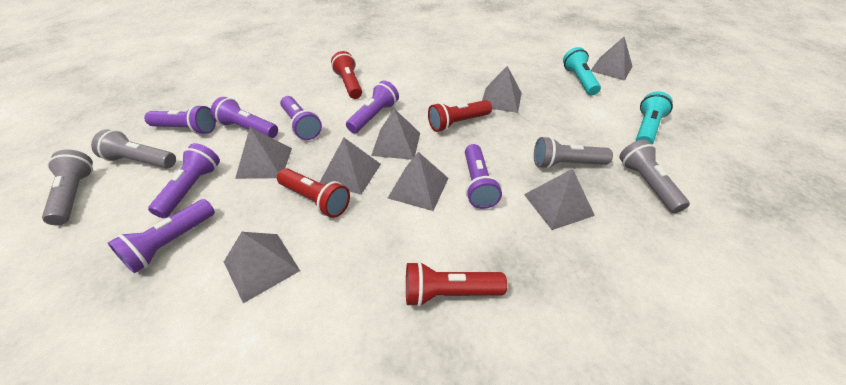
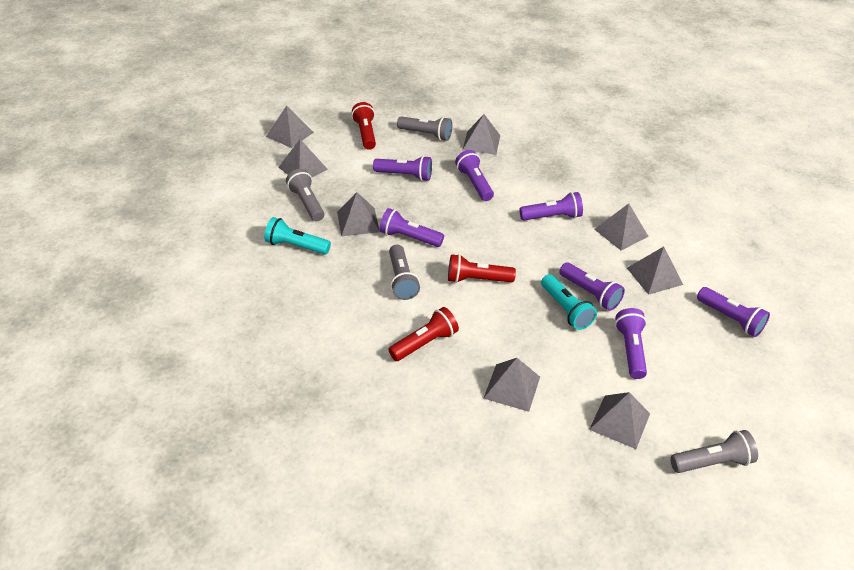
red flashlight: [277,168,350,218] [331,51,362,99] [406,261,507,307] [428,100,492,132] = 4 -> [351,102,376,150] [388,307,459,361] [448,254,516,283] = 3

